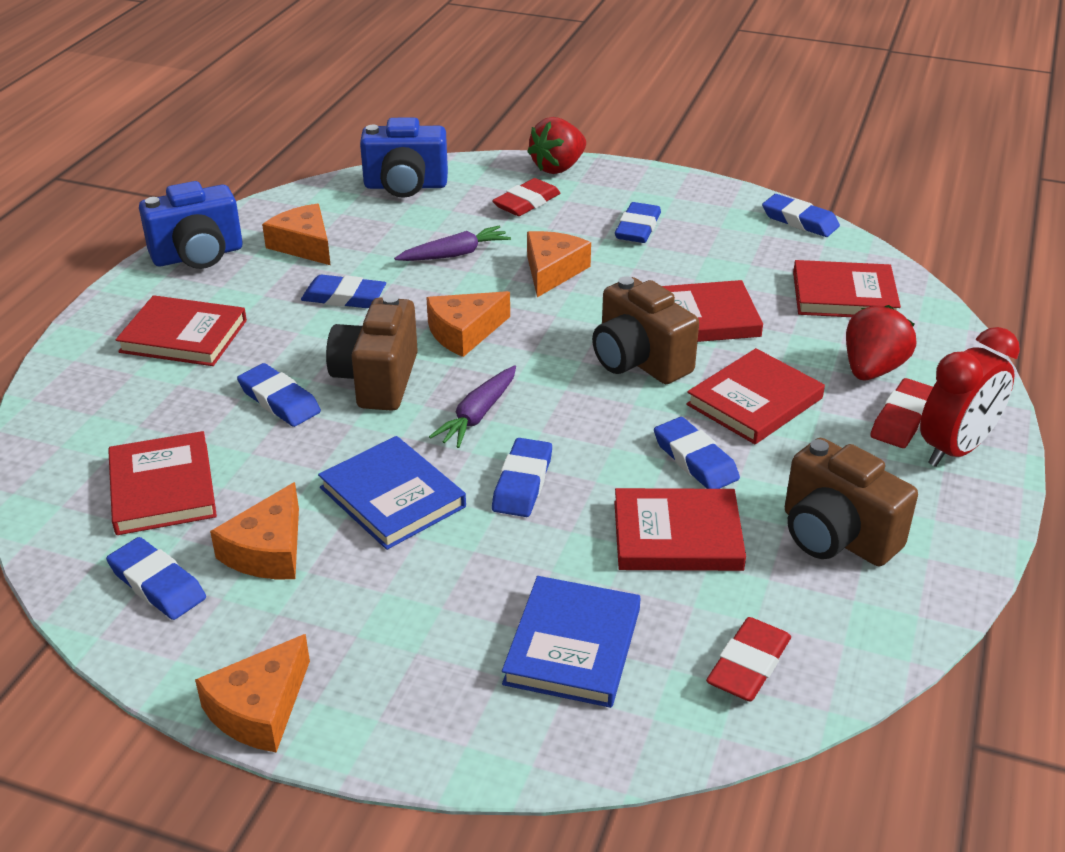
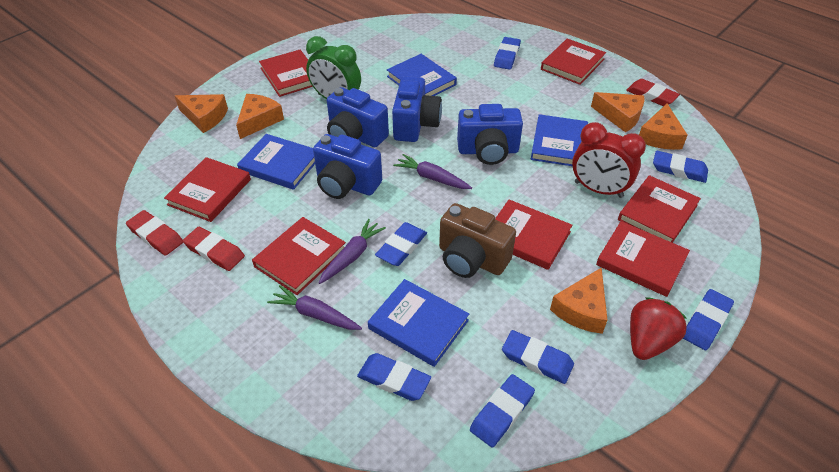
blue book: [318,436,466,550] [502,576,641,708] = 2 -> [237,134,315,190] [368,279,469,367] [387,54,457,96] [531,114,588,166] = 4
blue camera: [139,181,243,269] [360,117,448,198] = 2 -> [313,134,382,199] [327,87,389,147] [392,76,442,142] [457,104,523,165] = 4
brown camera: [326,294,418,411] [592,276,699,384] [785,438,918,566] = 3 -> [439,203,516,278] = 1
green clock: none = 0 -> [306,36,361,99] = 1
purple carrot: [394,226,511,261] [429,365,516,448] = 2 -> [267,285,362,330] [319,219,386,284] [393,154,472,189] = 3
red book: [108,431,217,535] [116,295,247,366] [614,488,746,571] [662,280,763,342] [686,348,825,444] [793,260,901,317] = 6 -> [164,157,251,222] [252,217,346,295] [259,50,313,97] [495,200,572,270] [541,38,606,85] [596,221,690,297] [618,175,701,243] = 7
red strawberry: [527,117,586,174] [846,305,916,380] = 2 -> [630,297,687,360] = 1

